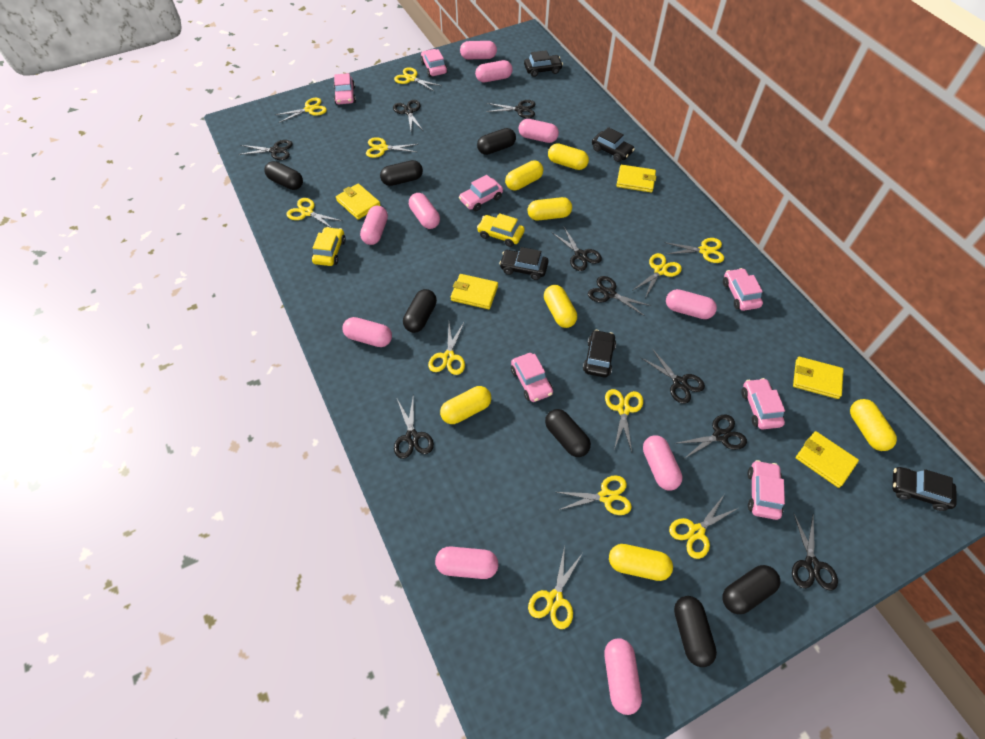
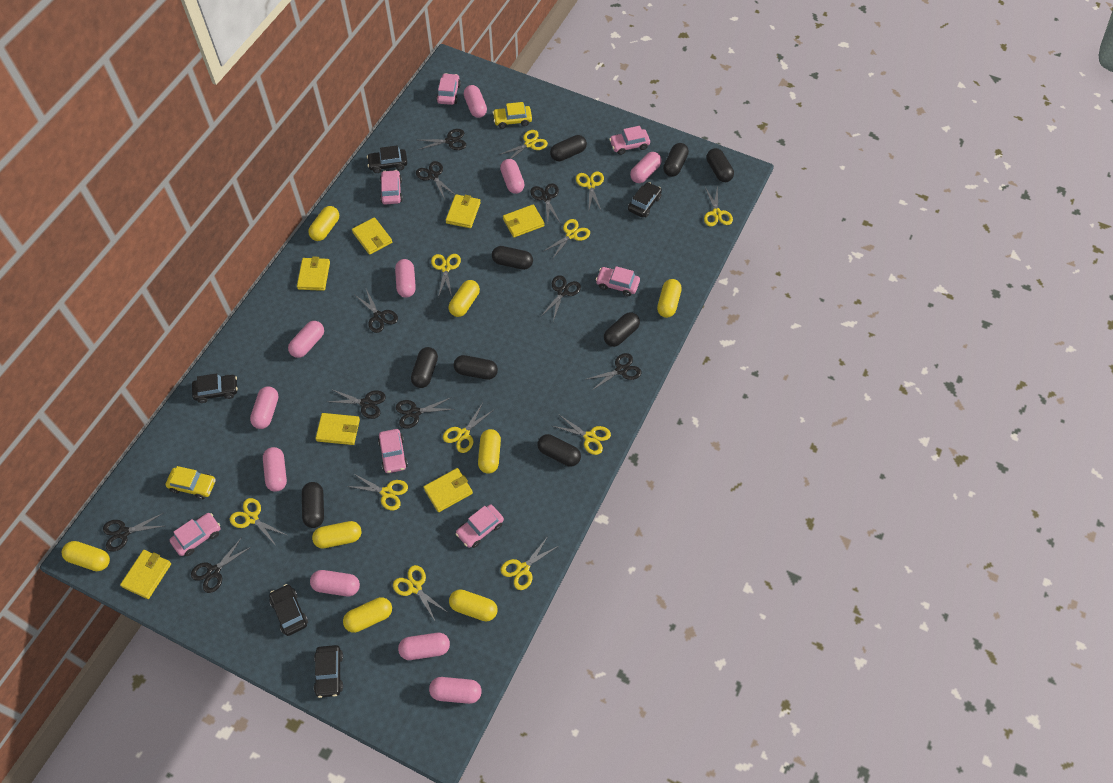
black capsule: [265,161,303,190] [380,160,423,186] [403,289,437,333] [477,128,516,155] [545,409,591,457] [674,596,717,667] [723,565,780,614] = 7 -> [302,482,324,528] [411,347,438,388] [454,355,498,380] [492,246,533,270] [537,434,581,466] [550,135,587,161] [604,312,640,347] [663,143,689,177] [706,148,734,182] = 9
black scissors: [238,140,293,160] [393,100,423,130] [394,397,434,459] [486,100,535,118] [553,227,602,271] [588,276,651,316] [641,349,705,404] [674,414,747,459] [792,512,838,590] = 9 -> [103,513,164,552] [191,537,251,593] [328,389,386,419] [355,289,398,333] [396,397,454,429] [416,161,455,200] [418,129,466,150] [530,183,561,224] [541,275,581,321] [584,353,642,391] = 10
yellow capsule: [440,386,491,424] [505,160,543,190] [528,197,572,220] [544,285,577,328] [548,143,589,170] [609,544,673,581] [850,399,897,451] = 7 -> [61,541,110,571] [308,206,339,241] [312,521,361,548] [343,597,392,633] [448,280,480,317] [449,589,498,622] [478,429,501,474] [657,279,682,318] = 8
yellow wallet: [336,183,381,220] [451,274,498,309] [616,165,657,193] [793,357,844,399] [796,431,859,488] = 5 -> [120,550,171,599] [297,257,330,291] [315,413,360,445] [352,217,392,255] [424,468,473,512] [446,194,481,228] [503,204,545,238] = 7

